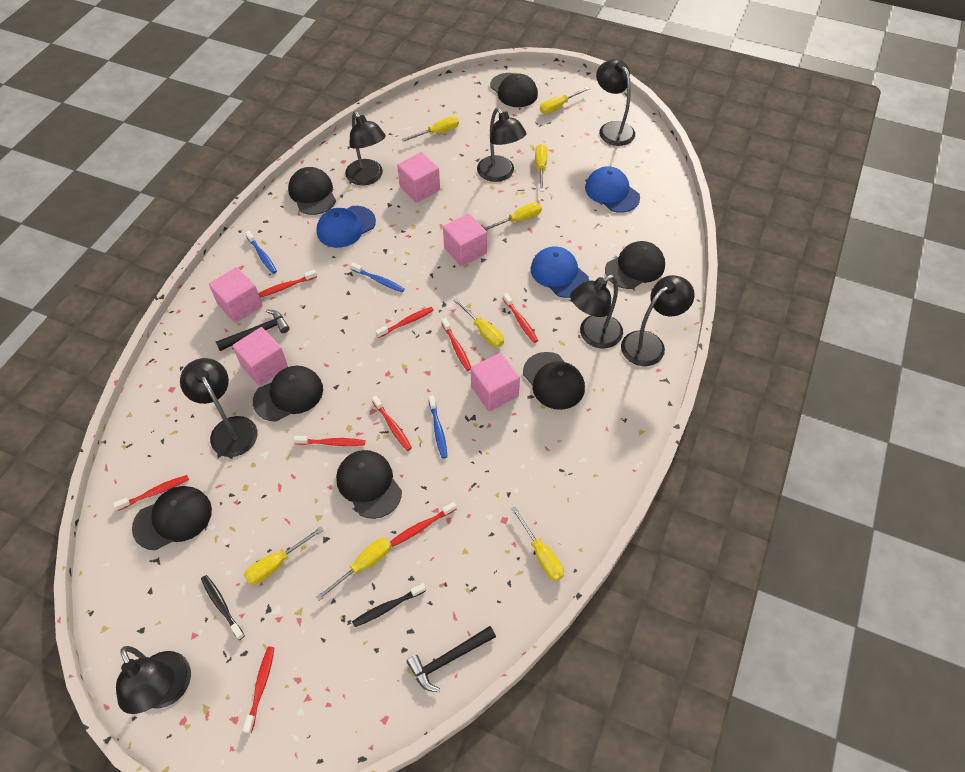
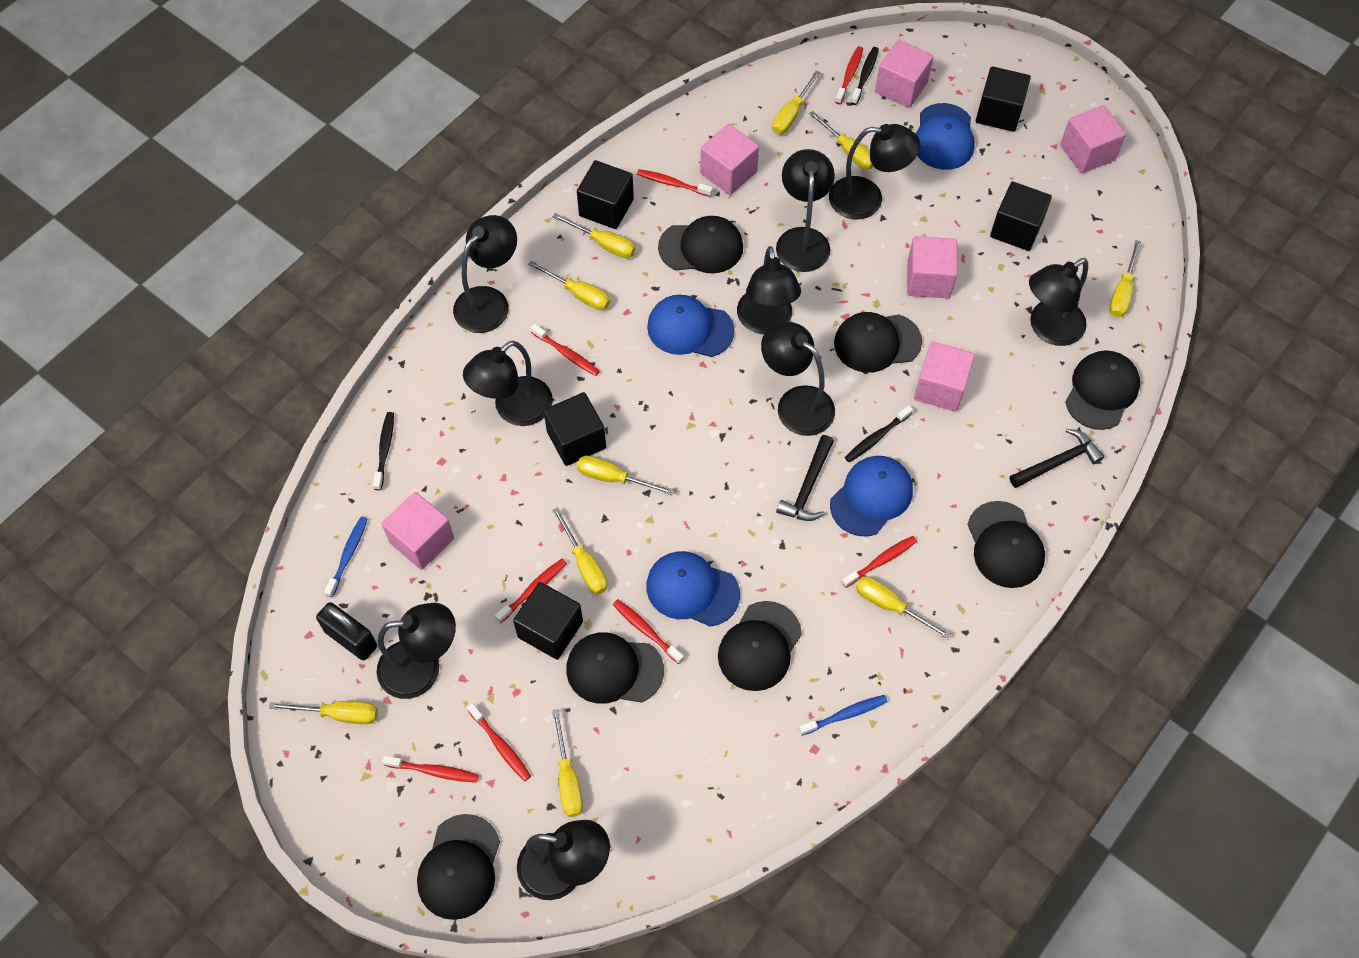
black cube: none = 0 -> [513,582,583,660] [543,392,606,466] [577,160,634,229] [976,66,1031,132] [990,181,1052,251] = 5
black lamp: [116,646,191,714] [180,358,258,457] [345,111,386,185] [477,108,526,182] [570,275,623,348] [596,59,635,146] [621,275,694,366] = 7 -> [377,603,456,699] [453,215,517,333] [463,341,553,426] [517,820,610,900] [737,246,801,334] [761,321,835,436] [776,149,835,272] [829,124,920,219] [1029,258,1088,346] = 9
black padlock: none = 0 -> [316,602,377,660] = 1
black toothbrush: [201,575,244,640] [352,583,426,627] = 2 -> [373,412,394,490] [845,405,913,462] [851,47,879,105] = 3
blue cap: [317,206,376,248] [531,246,589,298] [585,166,640,213] = 3 -> [646,551,740,627] [647,295,735,357] [830,456,913,537] [916,103,975,170] = 4
blue toothbrush: [245,231,277,274] [350,262,405,292] [429,395,448,458] = 3 -> [324,516,368,597] [799,695,888,736] = 2
pink cube: [209,267,263,323] [232,327,288,386] [397,152,440,203] [443,213,487,267] [471,352,520,411] = 5 -> [382,492,454,570] [700,124,759,195] [875,39,934,108] [907,236,957,298] [914,341,975,412] [1060,105,1126,173] = 6
red toothbrush: [113,475,189,511] [243,646,274,733] [258,270,317,298] [294,436,365,446] [372,396,412,451] [376,307,434,338] [390,502,456,546] [441,318,471,371] [503,293,538,343] = 9 -> [382,756,479,783] [467,703,531,781] [495,559,567,623] [531,324,600,376] [613,599,684,664] [637,169,713,197] [835,46,863,104] [842,536,917,588] = 8
yellow screwdriver: [244,527,324,585] [316,538,391,601] [402,116,459,142] [454,298,504,347] [484,202,542,231] [511,506,564,581] [535,144,547,191] [540,87,589,114] = 8 -> [269,701,378,724] [528,261,610,310] [552,507,607,595] [552,709,583,817] [553,213,636,258] [577,455,674,495] [772,70,821,134] [809,111,874,169] [856,577,951,639] [1109,240,1141,317] = 10

